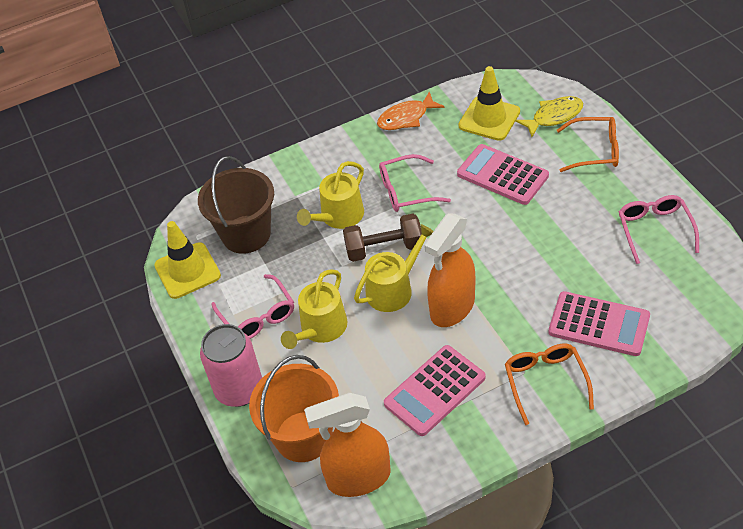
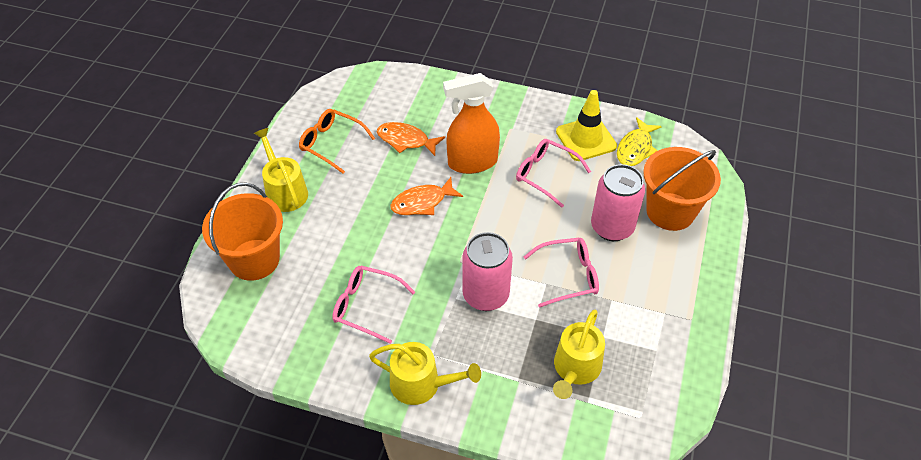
brown bucket: [198,156,274,253] = 1 -> none = 0
brown dumbbell: [343,214,422,262] = 1 -> none = 0
orange bucket: [249,355,339,462] = 1 -> [202,183,283,281] [643,147,721,231] = 2
orange fish: [377,91,444,130] = 1 -> [377,122,445,156] [390,177,463,215] = 2
orange glasses: [505,343,594,425] [557,117,619,172] = 2 -> [299,109,375,173] = 1
orange spray bottle: [304,393,391,497] [424,214,475,327] = 2 -> [443,73,500,174] = 1
pink calculator: [384,345,486,436] [457,144,549,205] [548,291,650,356] = 3 -> none = 0
pink can: [200,324,262,407] = 1 -> [462,232,513,311] [591,164,645,241] = 2
yellow traffic cone: [154,221,221,299] [458,66,520,141] = 2 -> [556,90,617,161] = 1

